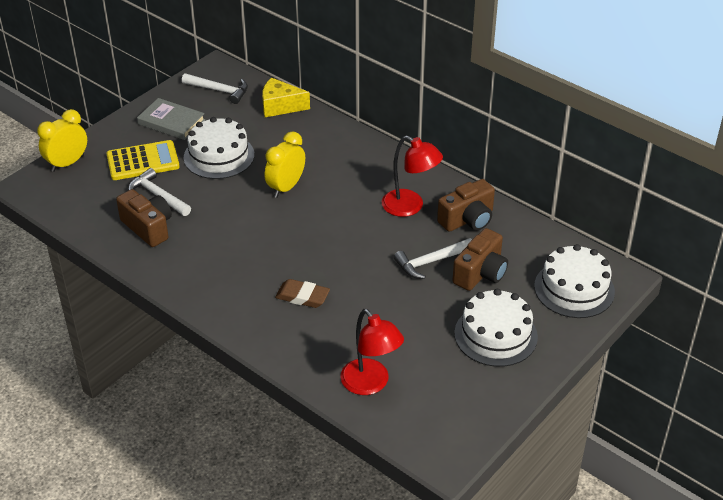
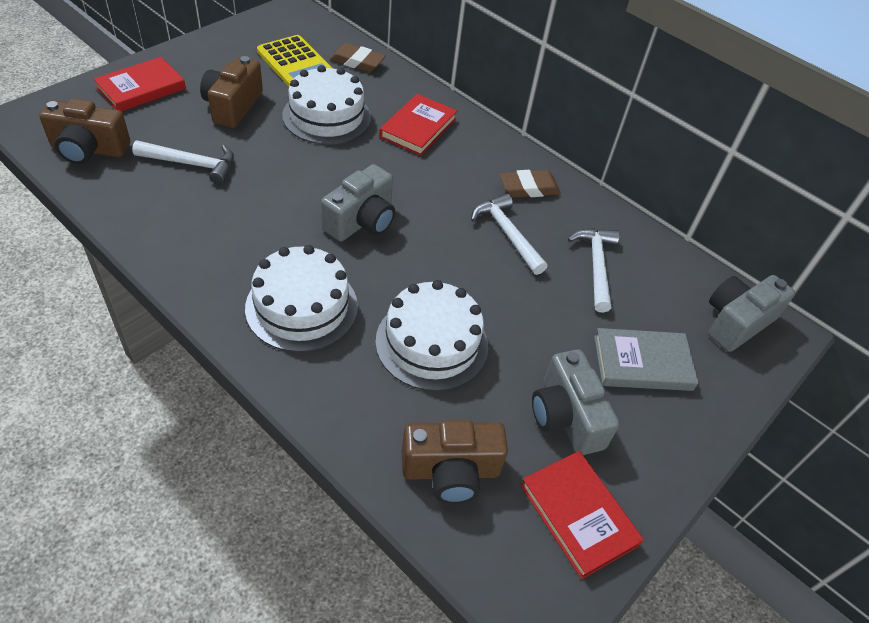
brown eraser: [275,279,330,308] = 1 -> [330,43,386,72] [500,170,561,198] = 2
grey camera: none = 0 -> [321,164,395,241] [532,350,620,455] [709,275,795,352] = 3
red book: none = 0 -> [93,57,186,112] [379,94,457,156] [520,451,644,579] = 3
red lamp: [340,309,404,395] [382,136,443,217] = 2 -> none = 0
yellow cheese: [262,78,310,117] = 1 -> none = 0
yellow clock: [37,109,87,172] [265,131,305,198] = 2 -> none = 0

